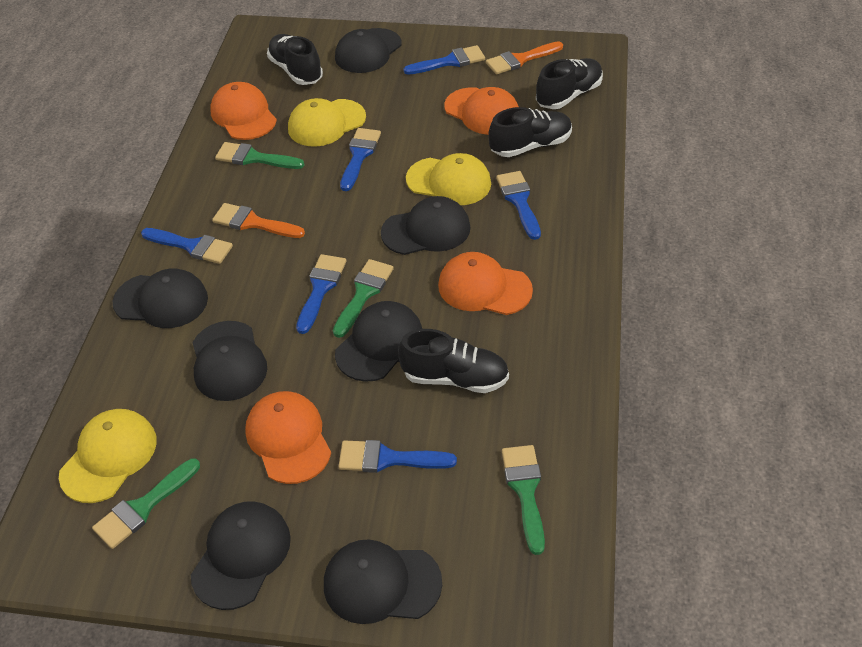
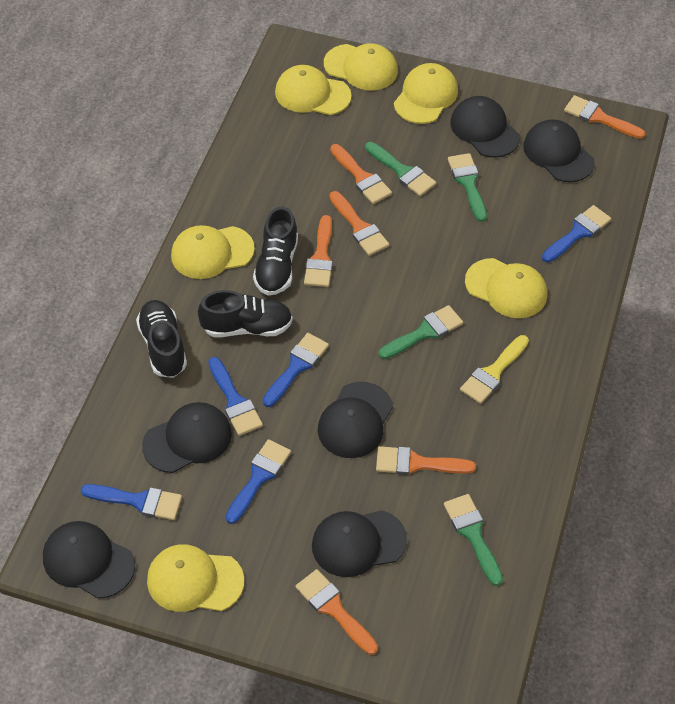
black cap: [113,268,208,328] [191,501,291,610] [193,321,267,401] [324,539,442,624] [335,28,402,73] [335,301,422,382] [381,196,471,255] = 7 -> [43,521,135,599] [142,402,232,473] [312,510,407,577] [318,382,393,458] [450,96,520,158] [523,119,595,182] = 6
black shoe: [267,34,323,85] [398,329,509,393] [488,107,572,157] [536,58,603,109] = 4 -> [136,300,187,378] [198,290,293,337] [253,206,298,295] = 3
blue brush: [141,228,233,264] [296,254,346,334] [338,440,457,473] [340,128,381,191] [404,45,485,75] [496,171,541,240] = 6 -> [81,484,182,520] [208,357,263,436] [226,439,291,524] [263,333,329,407] [542,205,611,263] = 5
orange brush: [212,203,305,238] [486,41,563,75] = 2 -> [296,569,378,655] [304,215,333,287] [330,144,392,204] [330,191,389,256] [376,446,476,475] [564,95,645,139] = 6
orange cap: [210,82,277,140] [245,391,331,484] [438,252,533,315] [444,87,519,135] = 4 -> none = 0
yellow brush: none = 0 -> [460,335,529,404] = 1
yellow cap: [59,409,157,503] [288,98,366,147] [406,153,491,205] = 3 -> [147,544,244,612] [171,225,255,279] [275,65,352,115] [324,43,398,90] [394,63,458,124] [465,258,547,318] = 6

